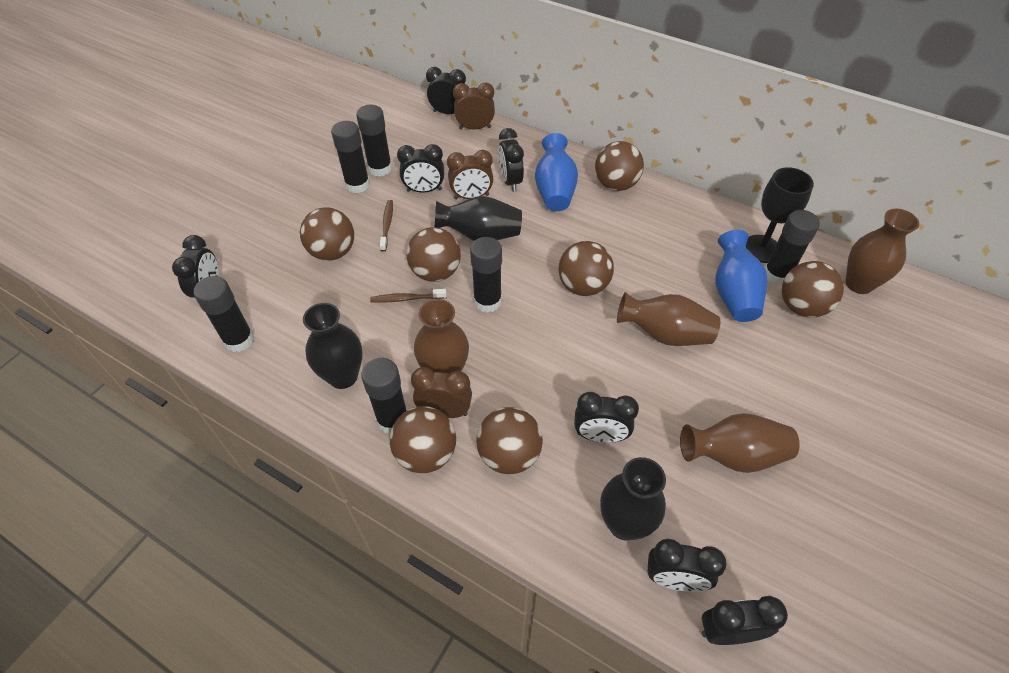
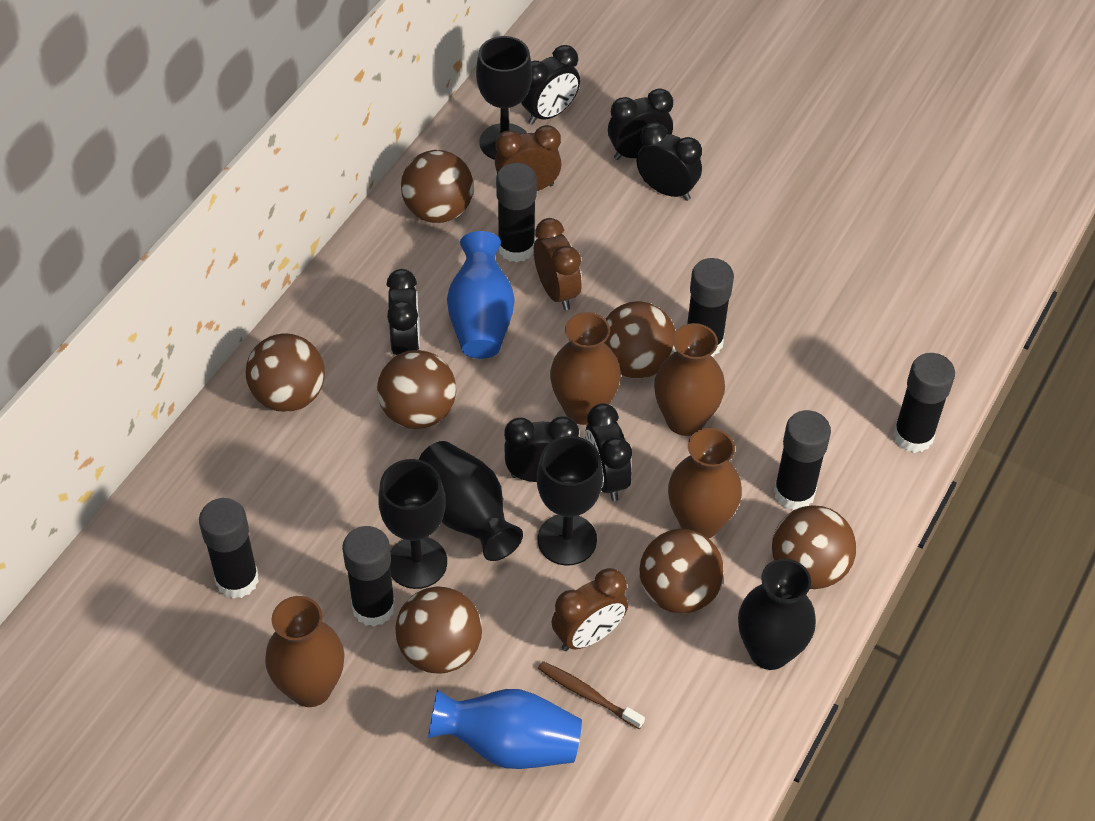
black clock: [172,235,218,298] [397,144,444,193] [426,67,466,114] [498,128,524,192] [574,392,639,443] [647,539,727,592] [702,596,788,645] = 7 -> [386,269,420,355] [504,416,579,482] [521,45,580,125] [585,403,632,501] [608,88,673,160] [637,123,702,201] = 6
black goblet: [746,167,814,263] = 1 -> [378,459,447,589] [476,36,532,160] [537,436,603,566] = 3
black vase: [303,303,362,389] [435,196,522,241] [600,457,666,541] = 3 -> [419,441,523,561] [738,559,816,670] = 2
brown toothbrush: [370,289,447,303] [379,200,393,252] = 2 -> [538,661,645,729] = 1

